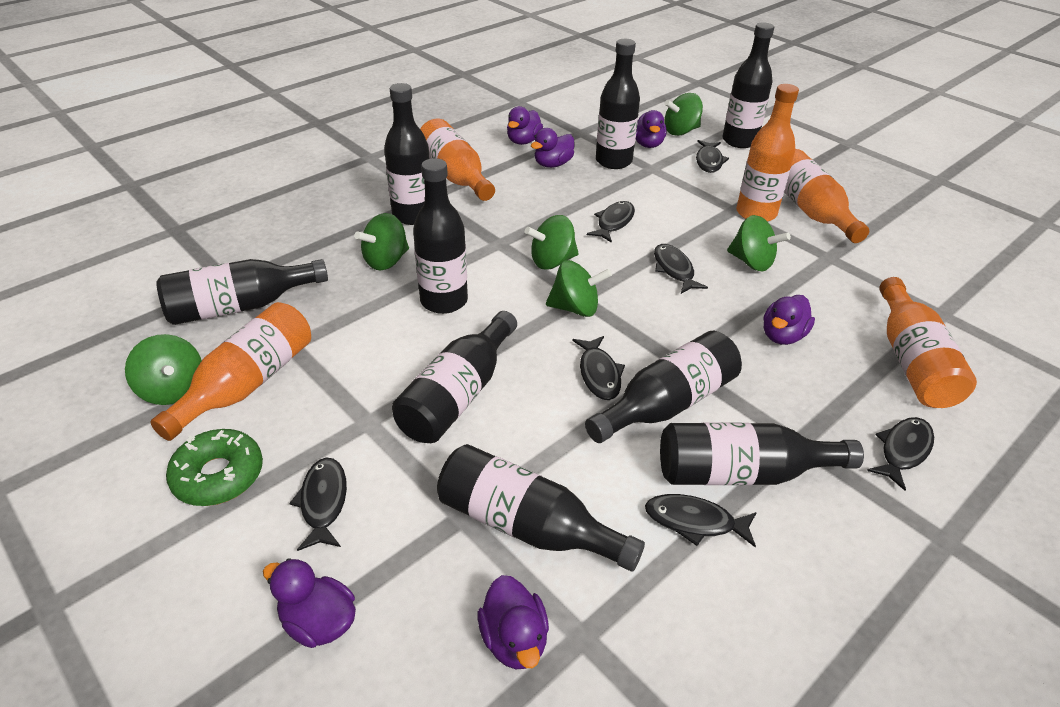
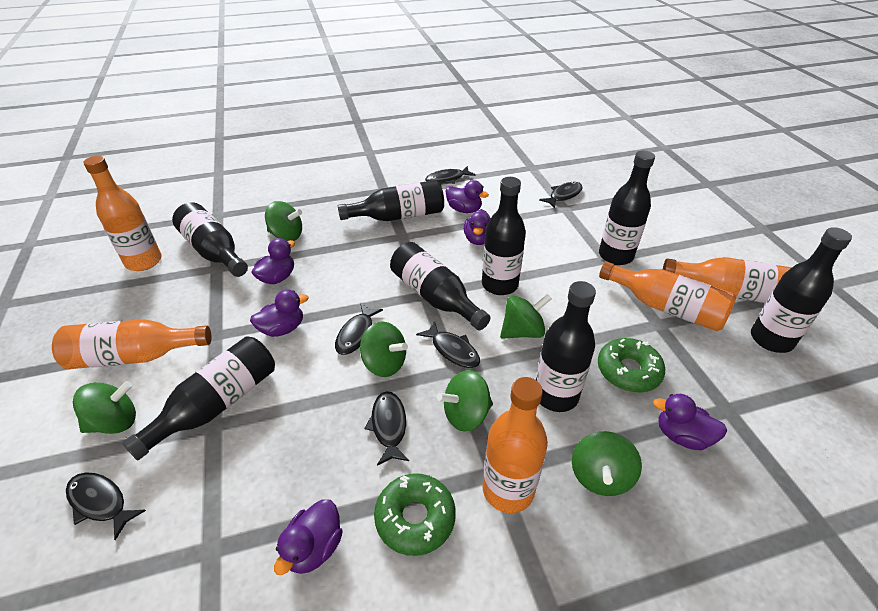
black bottle: [156,259,328,325] [384,83,430,225] [392,311,517,443] [413,158,468,314] [437,444,645,572] [585,331,742,443] [596,39,640,169] [660,422,864,485] [723,22,774,148] = 9 -> [122,336,275,460] [172,202,248,277] [338,180,444,221] [390,242,490,330] [482,177,526,295] [536,281,596,412] [599,151,655,265] [751,227,852,353] = 8
black fish: [289,457,347,551] [572,336,625,400] [587,201,635,243] [645,494,757,547] [654,244,708,294] [696,140,729,173] [867,417,934,491] = 7 -> [66,472,146,540] [335,303,383,355] [364,391,409,466] [416,321,480,368] [425,166,476,184] [539,182,583,208] = 6
green donut: [166,429,263,506] = 1 -> [374,473,456,556] [598,338,665,392] = 2

